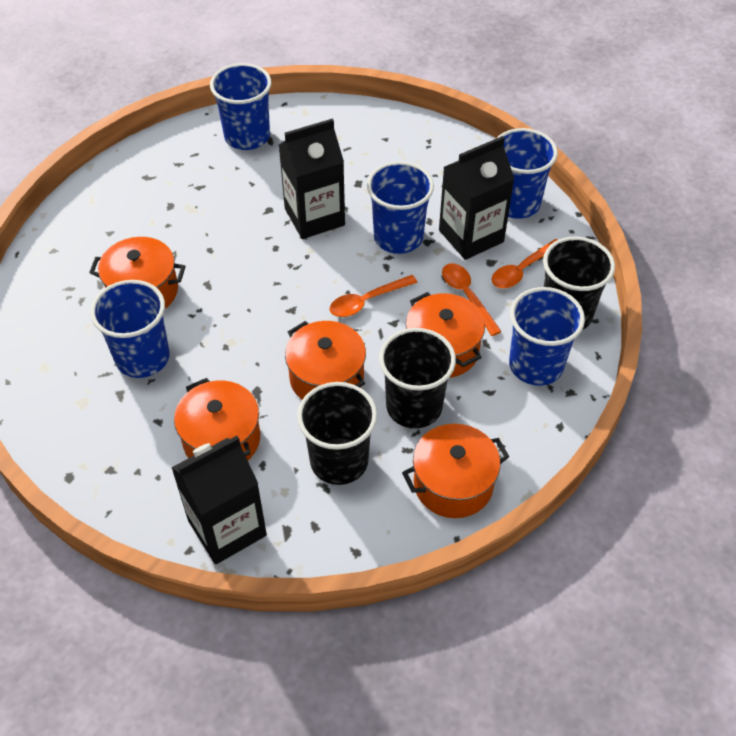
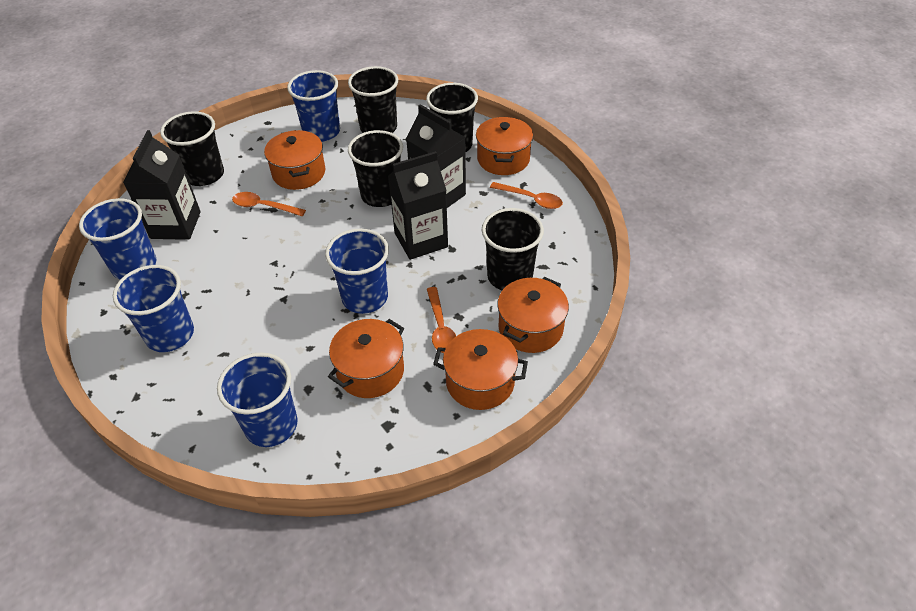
black cup: [297,382,377,485] [379,328,456,428] [543,237,615,330] = 3 -> [160,111,224,186] [348,66,398,133] [348,130,403,207] [426,83,478,152] [482,208,544,290] = 5

